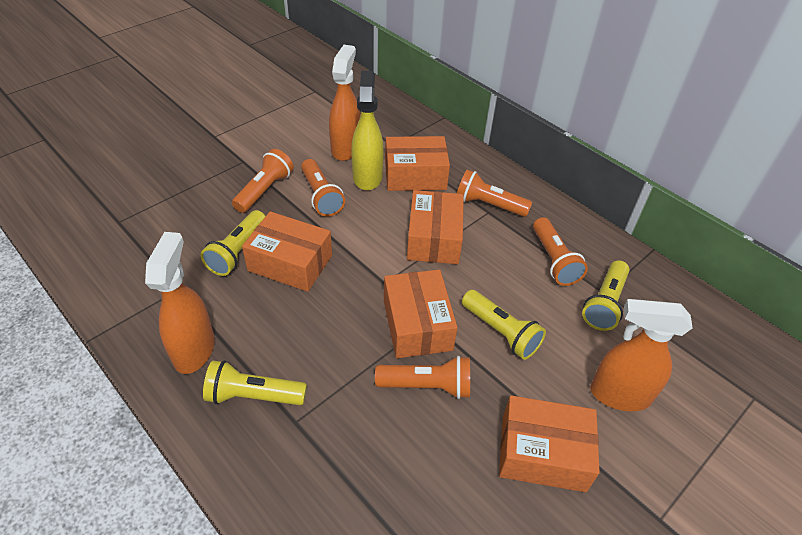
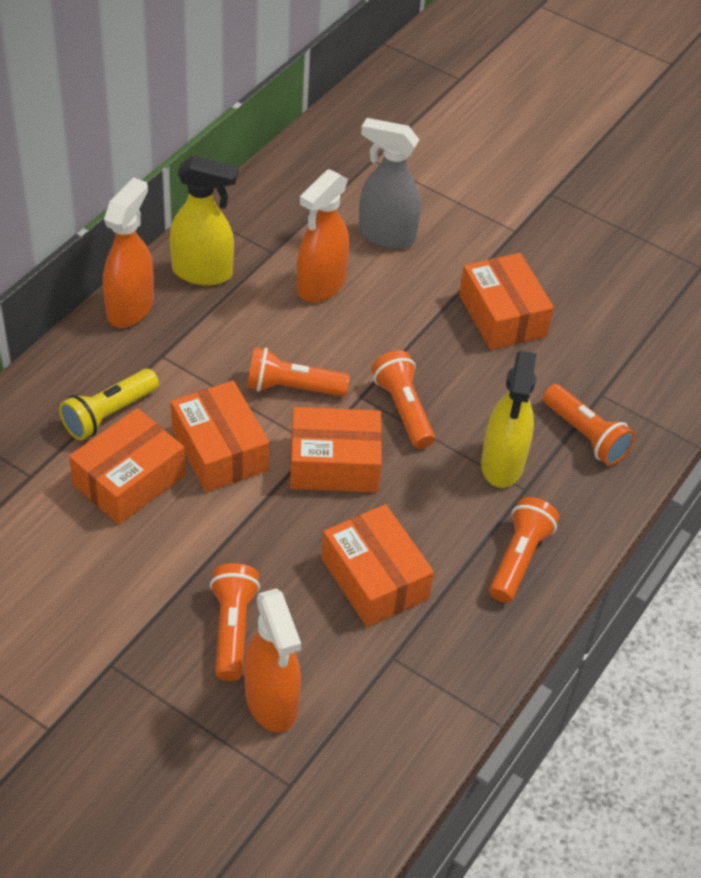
grey spray bottle: none = 0 -> [359,118,421,249] = 1
yellow flashlight: [201,210,266,276] [203,360,307,405] [462,290,546,360] [582,260,629,331] = 4 -> [59,369,159,441] = 1
yellow spray bottle: [351,71,384,191] = 1 -> [170,155,238,285] [481,350,537,488] = 2

